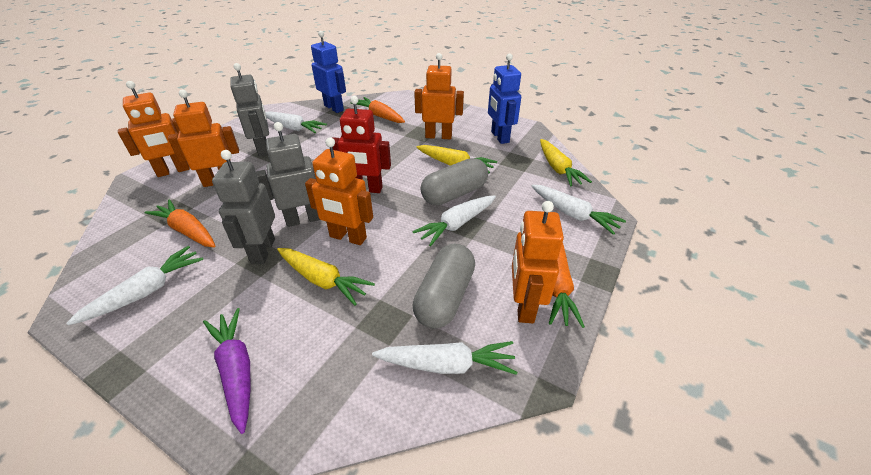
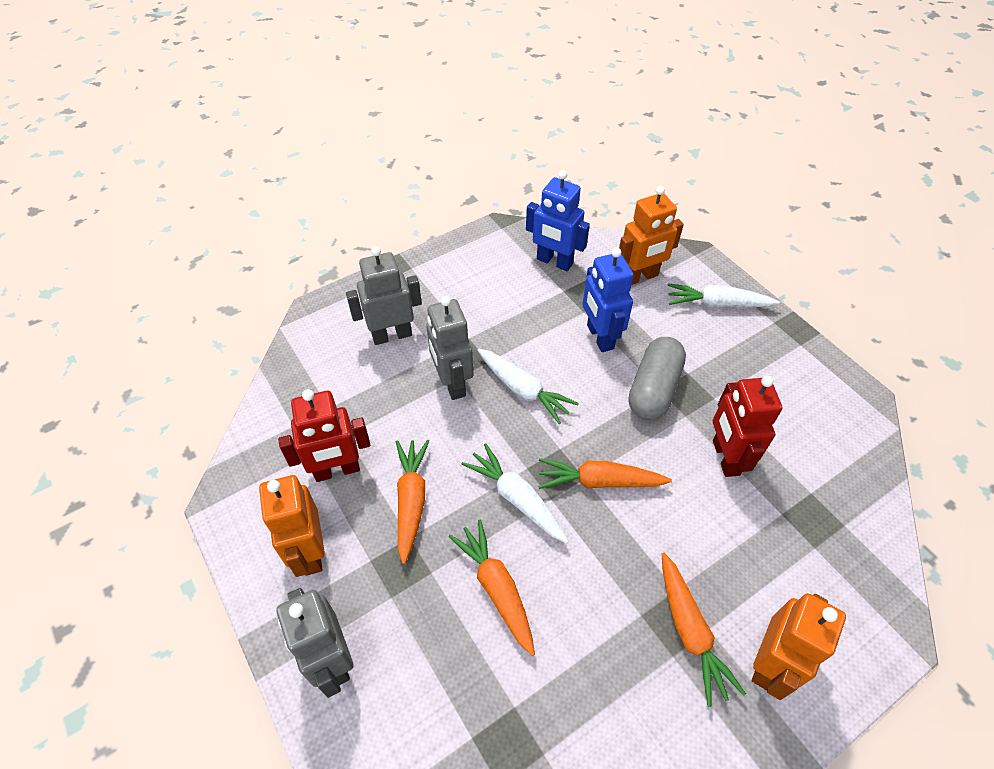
grey capsule: [413,243,475,328] [421,158,488,205] = 2 -> [628,337,686,420] = 1
orange carrot: [144,200,215,247] [351,97,405,123] [549,242,585,328] = 3 -> [396,440,429,564] [449,520,535,656] [538,458,672,489] [662,553,746,707] = 4
orange robot: [118,81,190,177] [168,90,239,187] [305,137,373,245] [414,53,464,139] [512,201,564,323] = 5 -> [259,475,325,577] [619,186,684,285] [752,593,846,700] = 3
purple carrot: [203,308,251,434] = 1 -> none = 0
red robot: [332,96,391,193] = 1 -> [278,389,370,482] [713,376,782,477] = 2
white carrot: [66,246,203,325] [265,111,327,133] [372,341,517,375] [412,195,496,247] [532,185,626,235] = 5 -> [461,443,569,544] [477,348,579,424] [668,283,780,308] = 3
yellow carrot: [277,248,375,305] [416,145,497,173] [540,139,592,186] = 3 -> none = 0

